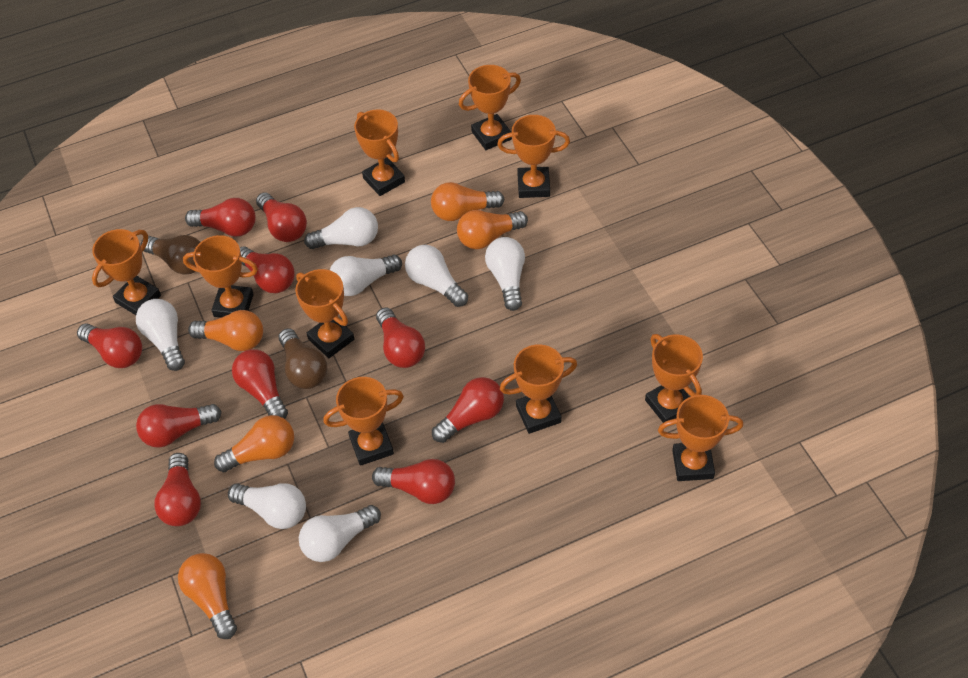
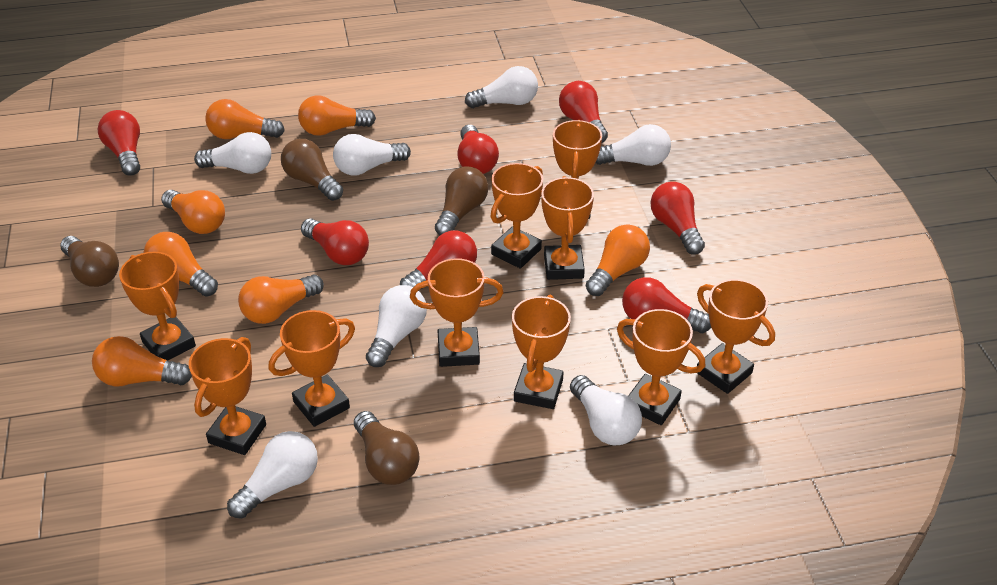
brown light bulb: [141,235,200,275] [279,328,327,389] = 2 -> [60,236,119,287] [281,139,343,201] [354,411,420,485] [435,166,488,235] = 4
orange light bulb: [178,553,237,639] [188,310,263,351] [214,415,294,472] [431,182,505,221] [457,210,528,249] = 5 -> [92,336,192,386] [143,232,218,297] [161,190,225,234] [205,99,285,139] [238,275,324,324] [298,96,376,136] [586,224,650,296] = 7
red light bulb: [77,323,142,368] [136,404,222,448] [154,453,201,526] [185,198,256,237] [232,349,288,419] [240,247,295,293] [256,192,307,242] [372,459,455,504] [376,307,425,368] [432,377,504,443] = 10 -> [98,110,140,176] [301,218,369,265] [400,230,477,291] [457,125,499,174] [559,81,608,143] [622,277,711,333] [651,182,705,255] = 7

